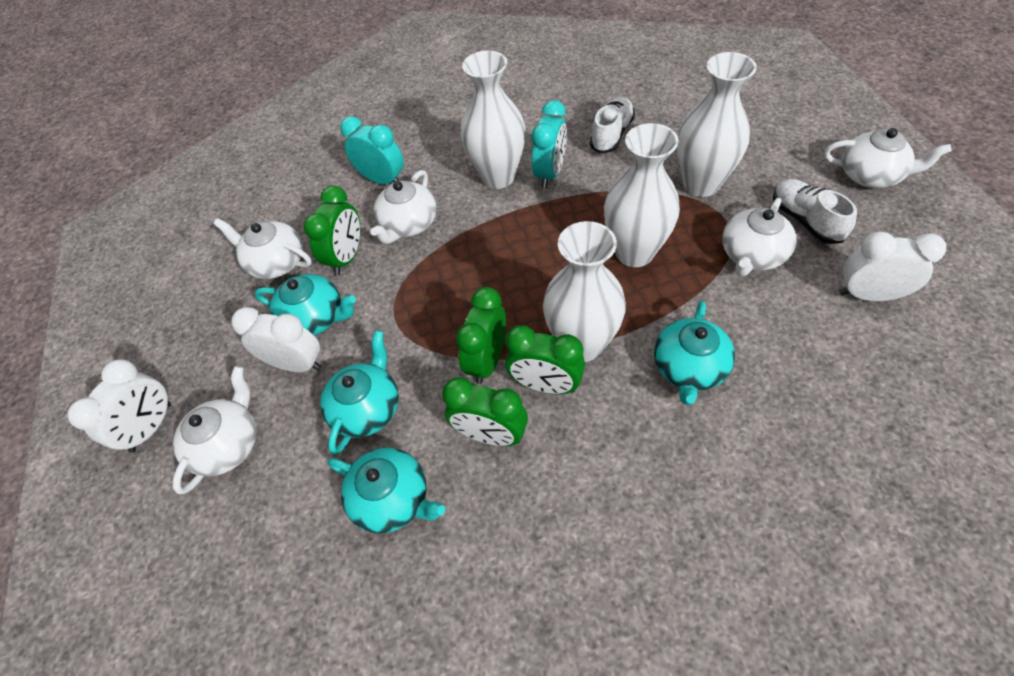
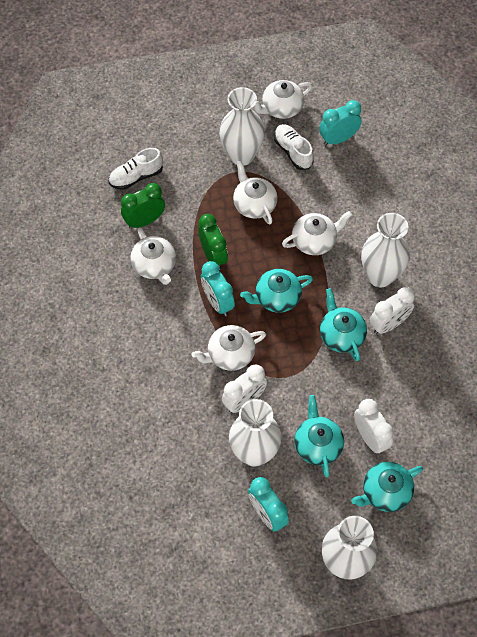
green clock: [304,186,361,275] [442,377,528,446] [456,287,506,384] [505,325,585,394] = 4 -> [121,183,165,229] [198,214,228,270] = 2
turquoise clock: [340,116,404,184] [532,100,567,188] = 2 -> [201,261,235,316] [248,477,289,532] [319,100,361,146] = 3

